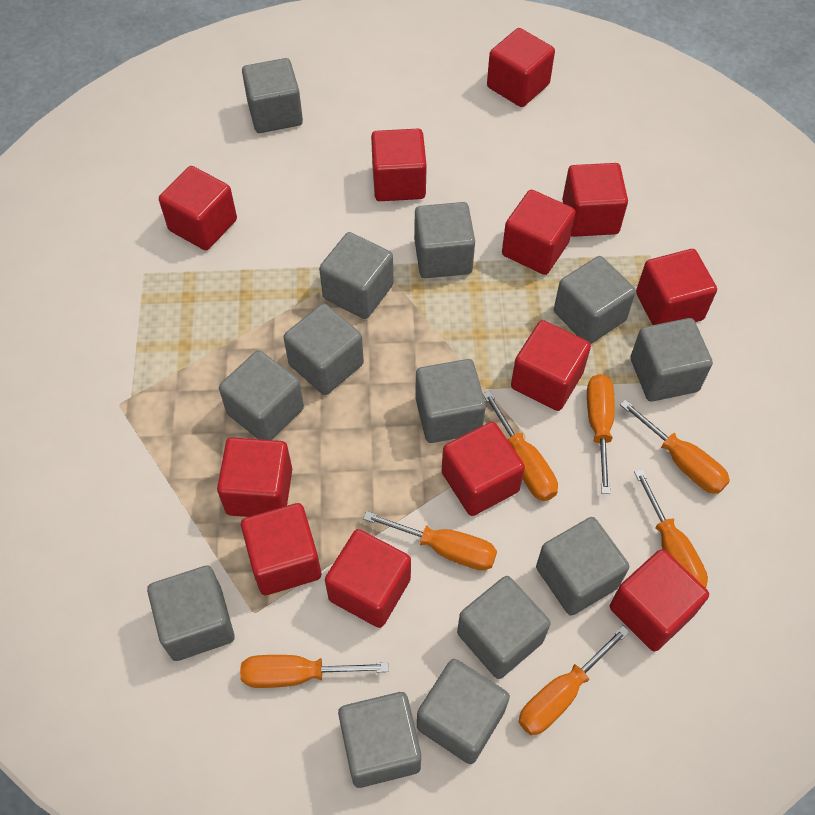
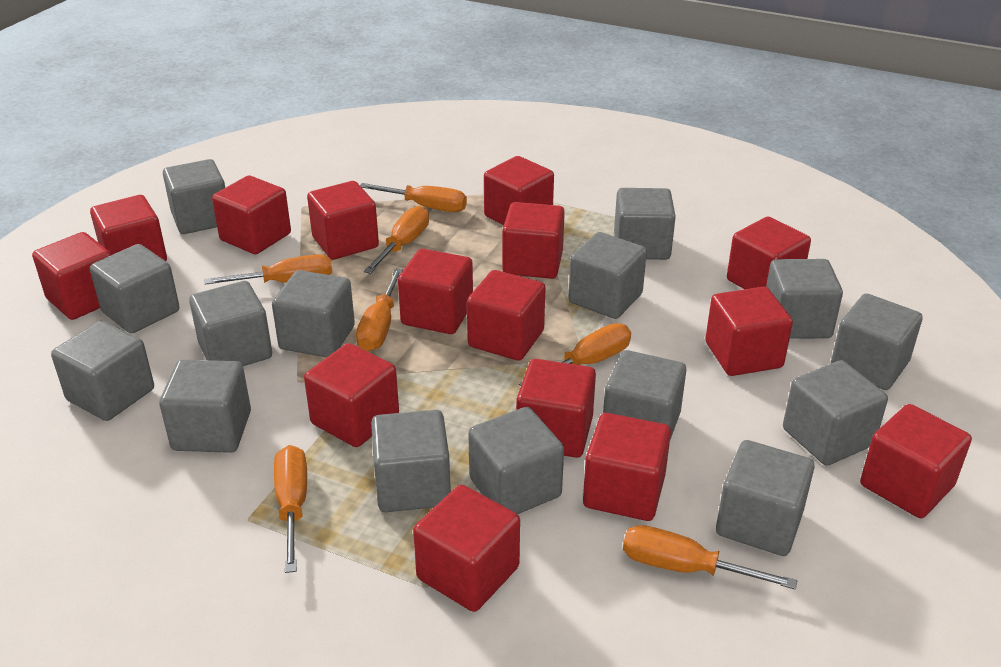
grey cube: [147,565,235,661] [219,350,304,440] [242,58,303,133] [284,304,364,395] [319,232,394,319] [338,692,421,788] [414,202,475,278] [415,359,486,443] [417,659,510,764] [457,576,551,679] [536,517,629,616] [554,256,636,344] [631,318,713,402] = 13 -> [51,321,154,421] [90,244,180,334] [159,360,251,453] [163,159,225,234] [189,281,272,366] [272,270,355,358] [371,410,451,512] [468,407,564,514] [568,232,647,319] [603,350,686,440] [614,188,676,260] [716,440,815,556] [766,259,843,339] [783,360,888,466] [830,294,923,390] = 15
red cube: [159,166,237,250] [217,437,292,517] [241,503,321,595] [325,529,411,628] [371,129,427,201] [442,422,525,516] [487,28,555,107] [502,190,576,275] [511,320,591,411] [562,163,628,237] [610,549,709,651] [636,249,717,325] = 12 -> [32,232,111,320] [90,195,167,261] [212,176,291,254] [304,343,399,447] [307,181,379,260] [398,249,473,334] [413,485,520,612] [467,270,546,361] [484,156,554,225] [502,202,565,279] [516,359,596,458] [583,413,671,521] [705,287,793,376] [727,217,811,289] [860,404,972,518] = 15

